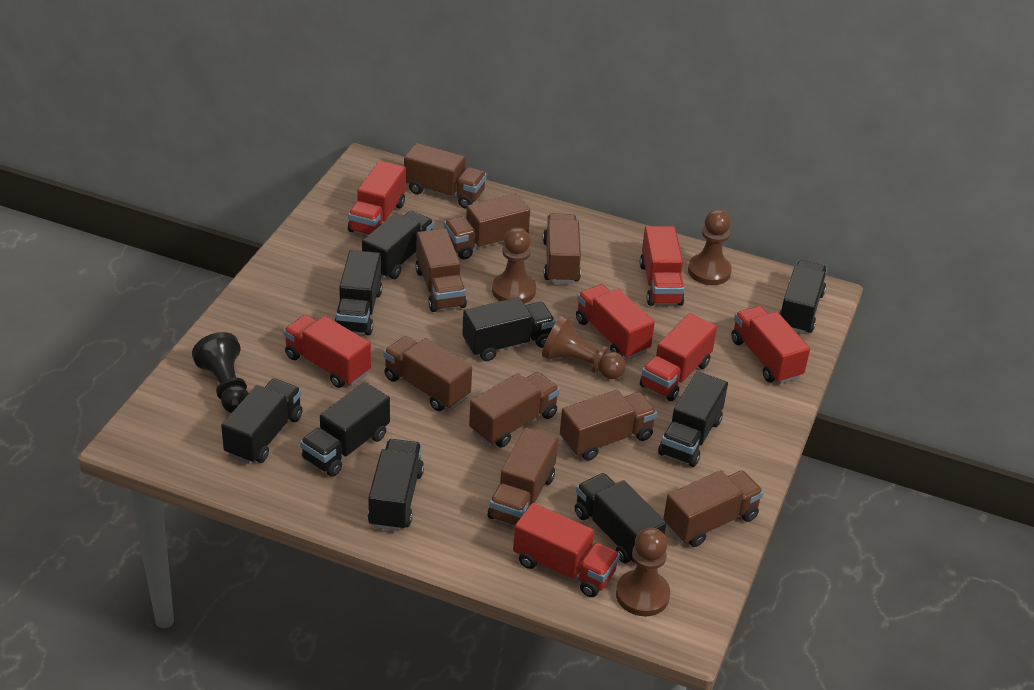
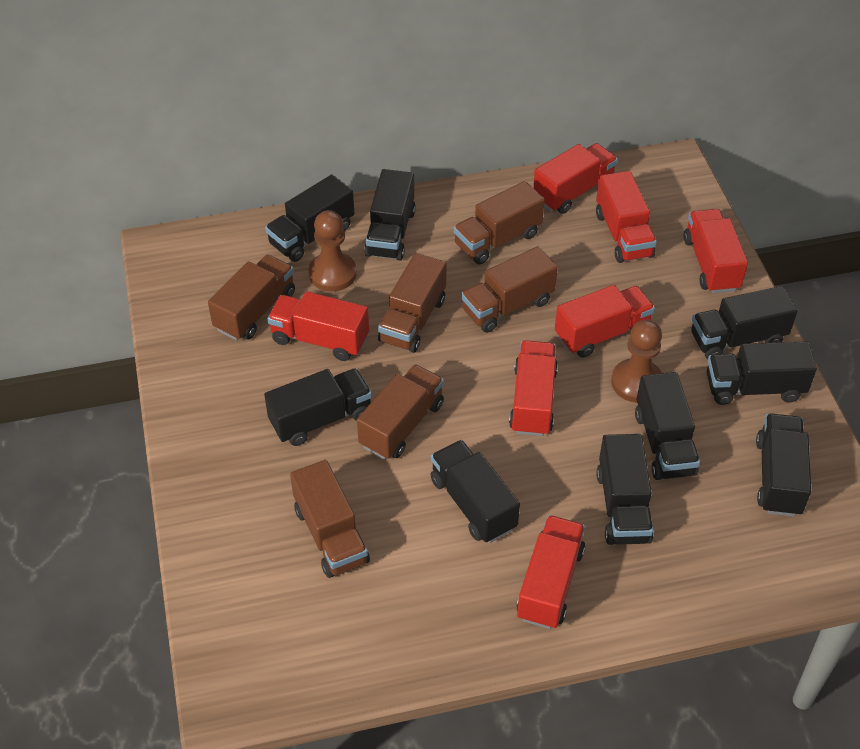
black pawn: [192,332,249,413] = 1 -> none = 0
brown pawn: [492,228,536,304] [542,315,626,379] [616,528,670,616] [688,209,732,285] = 4 -> [309,210,357,292] [611,320,662,403] = 2
brown truck: [384,336,472,411] [404,143,487,209] [415,228,467,312] [444,193,530,260] [469,372,560,448] [488,427,558,526] [543,213,581,284] [560,390,657,461] [663,470,764,547] = 9 -> [208,254,295,341] [290,460,370,578] [357,364,444,460] [378,253,447,353] [453,181,545,264] [461,246,558,333] = 6

